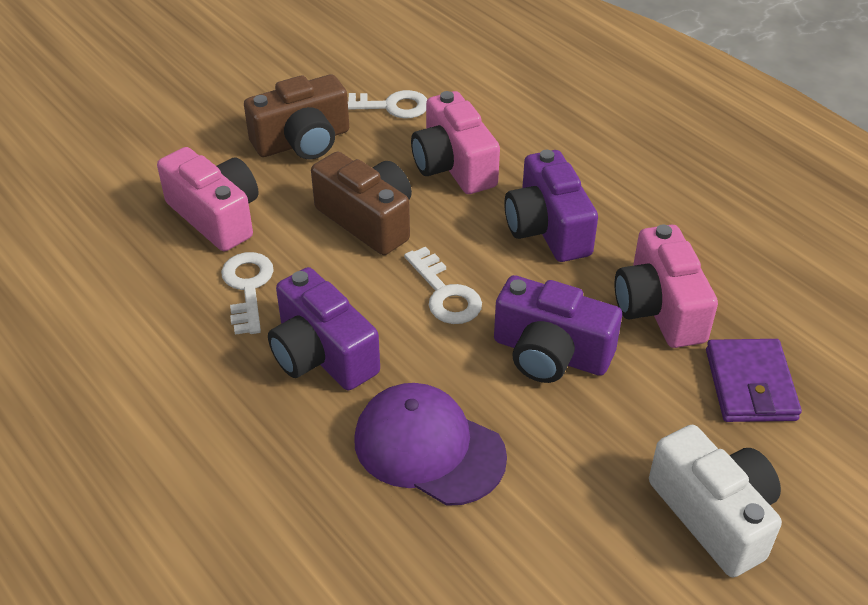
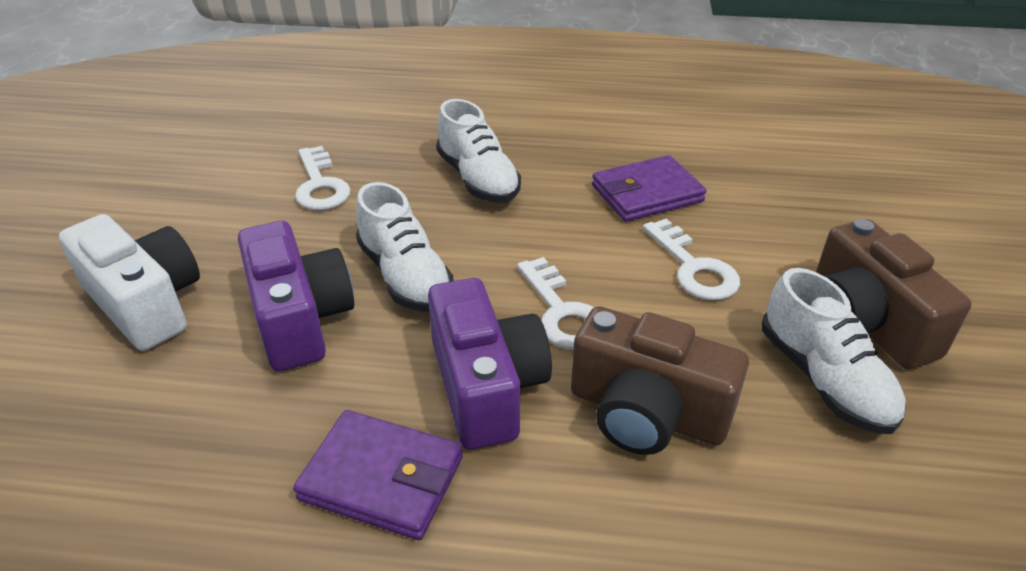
pink camera: [157,147,259,251] [411,91,500,194] [615,224,718,348] = 3 -> none = 0
purple camera: [268,267,380,390] [494,275,622,383] [504,150,598,262] = 3 -> [238,221,354,371] [428,278,552,450] = 2
purple cap: [354,383,507,506] = 1 -> none = 0
purple wallet: [706,339,802,422] = 1 -> [293,410,463,540] [592,155,706,222] = 2
white shoe: none = 0 -> [356,182,453,312] [436,99,521,203] [762,268,906,434] = 3

